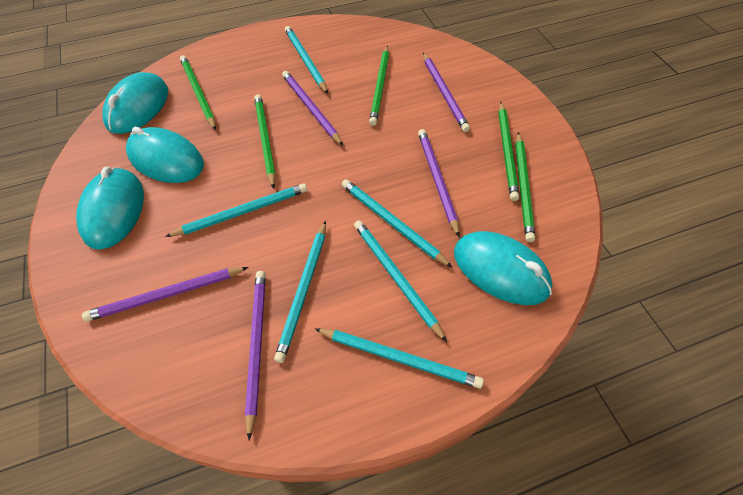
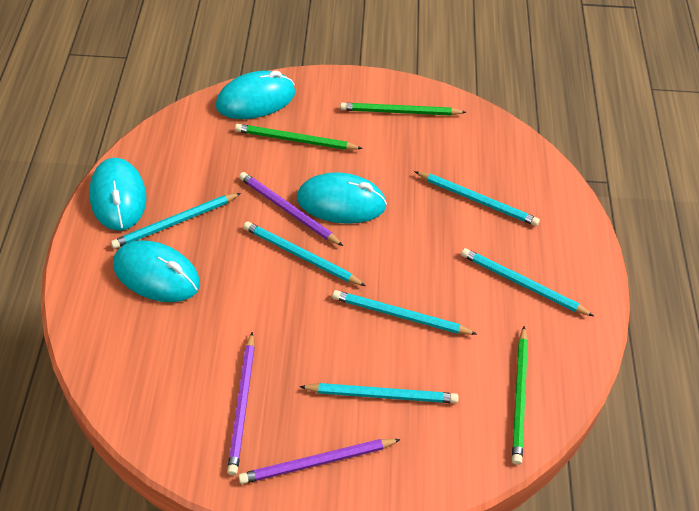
green pencil: [180,55,216,130] [254,94,276,189] [369,46,389,126] [498,102,519,201] [515,132,535,242] = 5 -> [235,124,363,150] [340,103,467,116] [512,326,528,465] = 3
purple pencil: [82,267,249,322] [245,271,266,440] [282,71,343,146] [418,129,460,237] [423,53,470,132] = 5 -> [227,332,255,475] [238,439,401,484] [239,172,343,246] = 3

